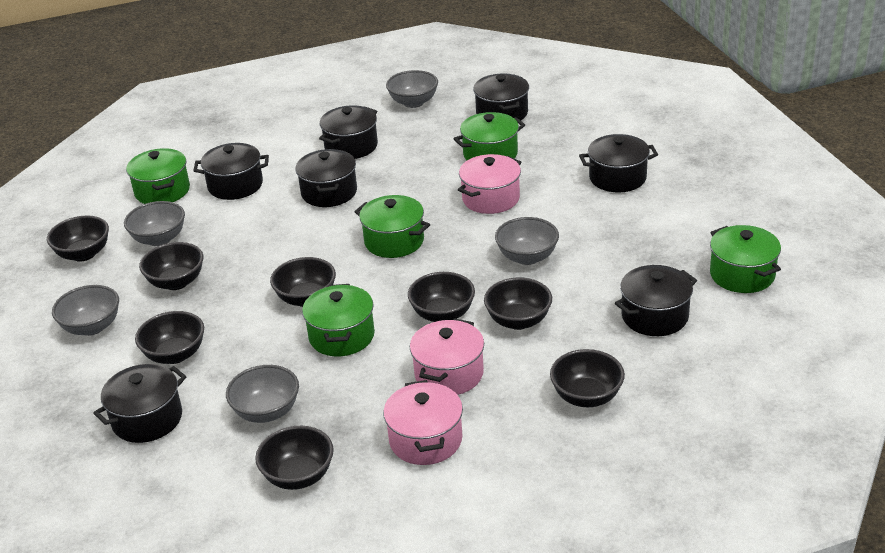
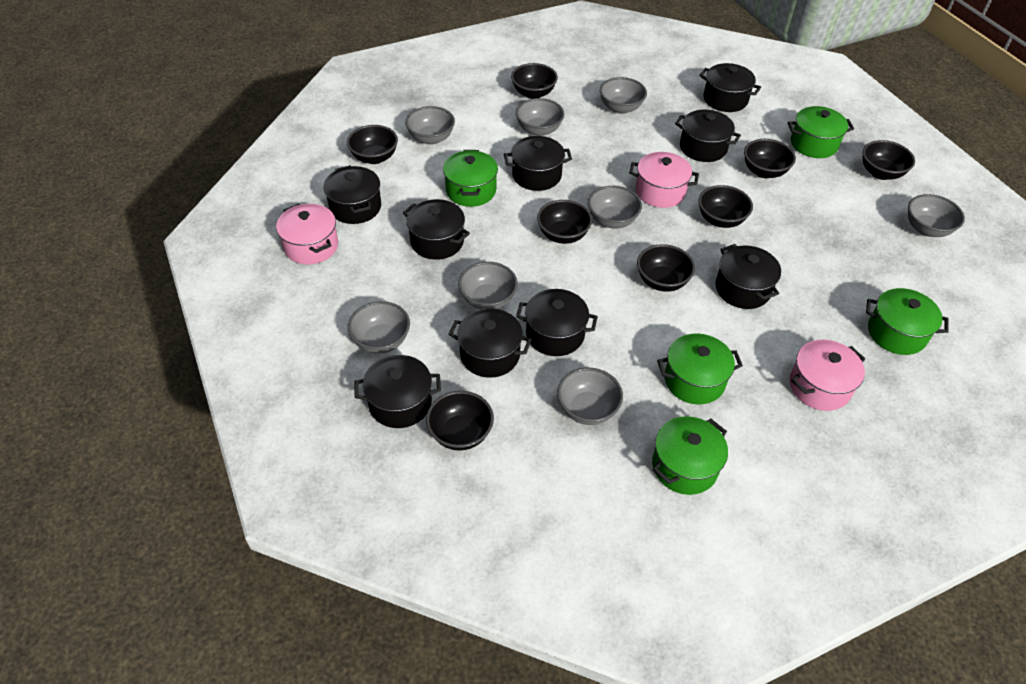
black pot: [93,364,186,443] [193,143,269,200] [295,149,357,207] [319,105,378,159] [473,73,529,121] [579,134,658,192] [615,265,697,336] = 7 -> [323,165,381,224] [354,355,441,428] [403,199,470,260] [449,308,532,378] [504,136,572,191] [516,289,598,356] [675,110,741,162] [699,63,761,112] [715,244,781,309] = 9
grey bowl: [52,285,119,336] [124,201,185,246] [226,365,299,423] [386,70,438,108] [495,217,559,265] = 5 -> [348,301,410,354] [405,106,455,145] [458,262,518,309] [516,98,564,136] [557,367,623,425] [588,186,642,228] [600,77,647,114] [908,194,965,237] = 8

